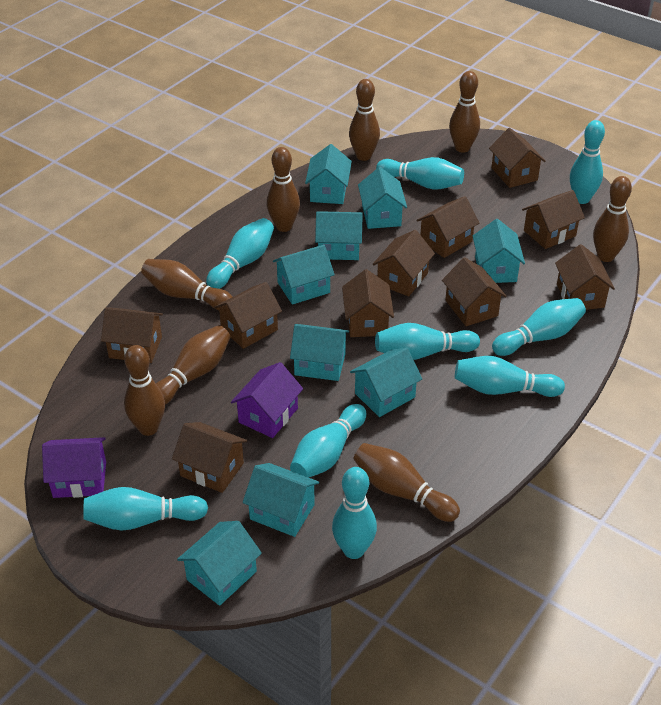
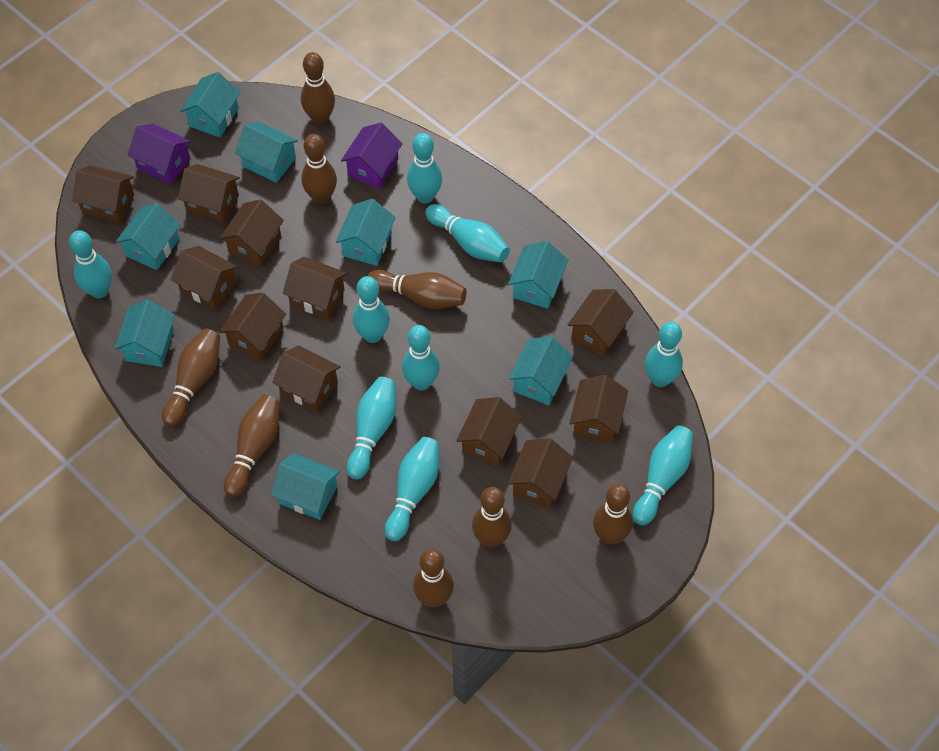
brown house: [101,307,163,363] [172,422,247,493] [214,282,282,349] [342,269,394,337] [373,230,435,296] [417,196,479,258] [442,257,507,326] [489,128,546,188] [522,190,585,249] [555,244,615,310] = 10 -> [72,165,134,223] [171,246,238,310] [178,164,240,223] [220,199,284,267] [220,293,286,361] [272,345,341,412] [283,257,347,319] [456,397,522,467] [508,438,573,508] [568,289,634,357] [569,375,628,443] = 11
turquoise house: [177,521,262,606] [243,463,319,537] [273,245,335,305] [290,324,349,381] [305,144,352,204] [315,211,363,260] [350,347,422,417] [358,167,407,229] [473,219,525,283] = 9 -> [115,299,175,367] [116,203,181,270] [180,72,241,137] [235,122,298,183] [271,453,340,520] [336,199,396,266] [508,241,568,309] [509,336,573,405] = 8

